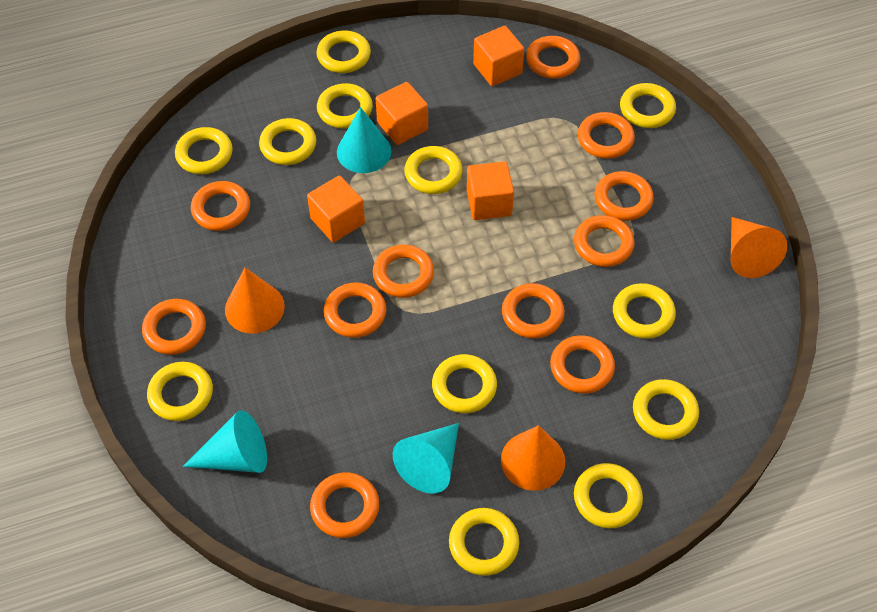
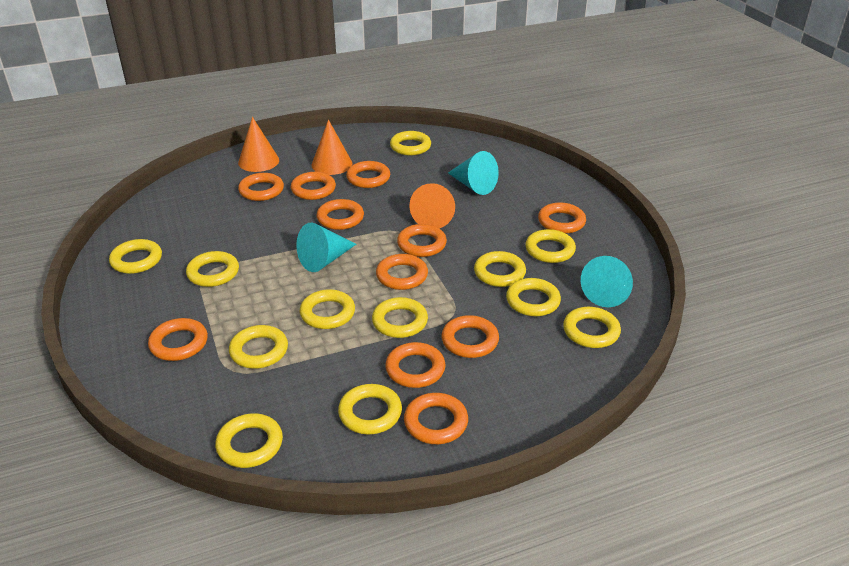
orange cube: [307,175,365,243] [376,82,428,145] [467,161,514,220] [473,26,524,86] = 4 -> none = 0

